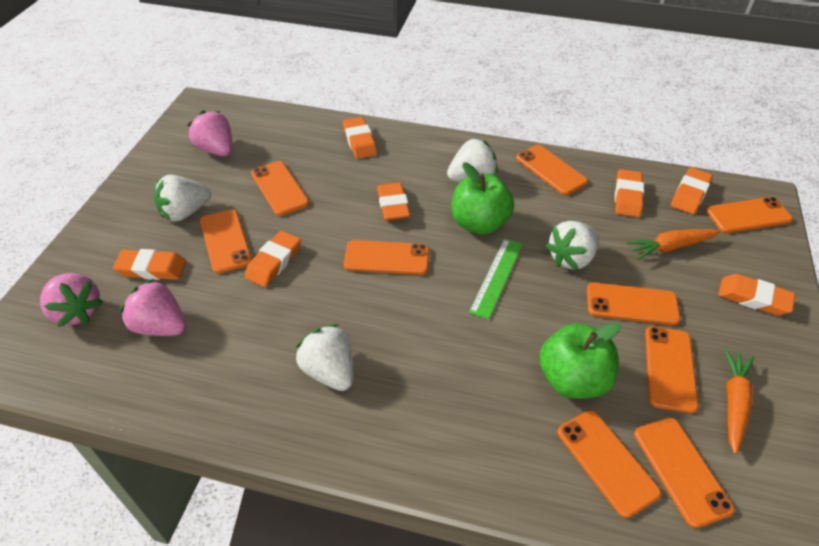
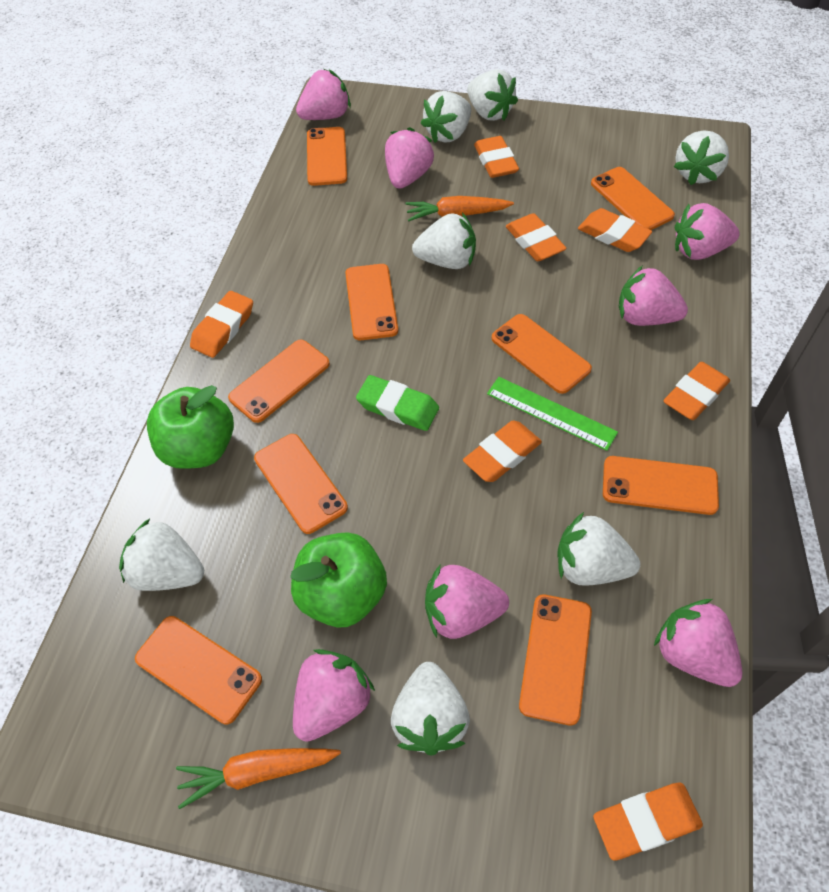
green eraser: none = 0 -> [356,375,439,431] = 1
pink strawberry: [40,273,103,327] [120,279,187,336] [187,111,232,156] = 3 -> [293,649,375,742] [296,69,351,120] [385,127,434,189] [425,565,509,639] [619,265,688,326] [654,599,742,687] [675,203,740,260] = 7
white strawberry: [154,174,211,222] [296,324,353,391] [447,138,498,182] [545,221,599,270] = 4 -> [119,519,204,591] [391,662,470,756] [412,213,476,269] [421,91,471,143] [467,69,518,121] [557,512,640,586] [674,130,729,185] = 7

